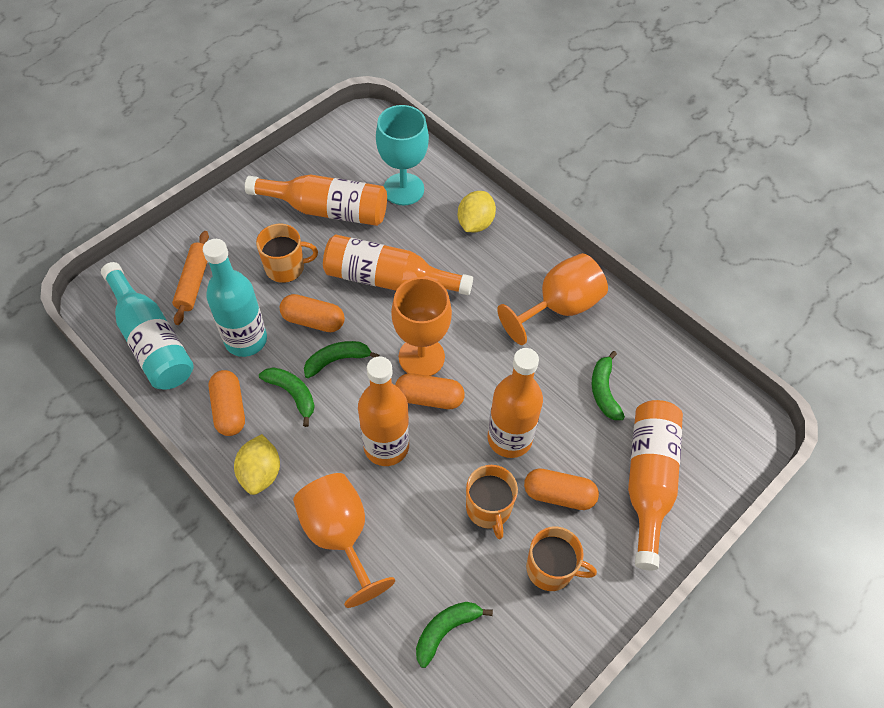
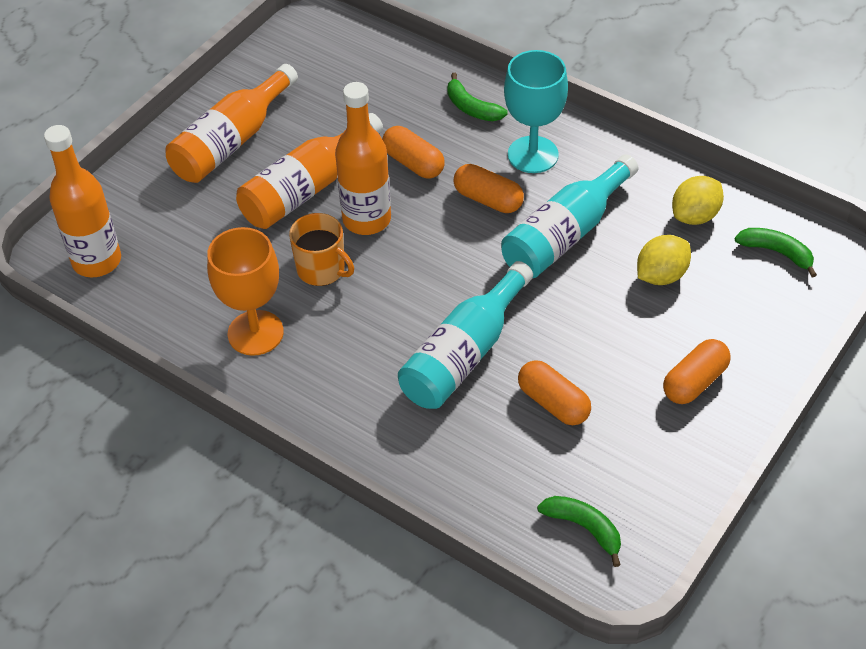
green banana: [259,367,315,427] [304,341,379,378] [416,602,493,668] [592,351,625,420] = 4 -> [448,73,508,121] [537,496,621,567] [735,228,817,278] = 3
orange bottle: [245,174,387,226] [323,235,473,295] [358,356,409,466] [488,348,543,458] [628,400,683,570] = 5 -> [44,125,121,277] [165,64,298,183] [236,113,383,229] [335,82,391,235] = 4
orange goblet: [293,473,395,608] [391,277,452,376] [497,253,608,345] = 3 -> [207,227,284,356] = 1
orange mug: [256,224,318,283] [466,465,518,539] [526,526,597,591] = 3 -> [289,213,354,286] = 1
orange rolling pin: [172,231,209,325] = 1 -> none = 0

